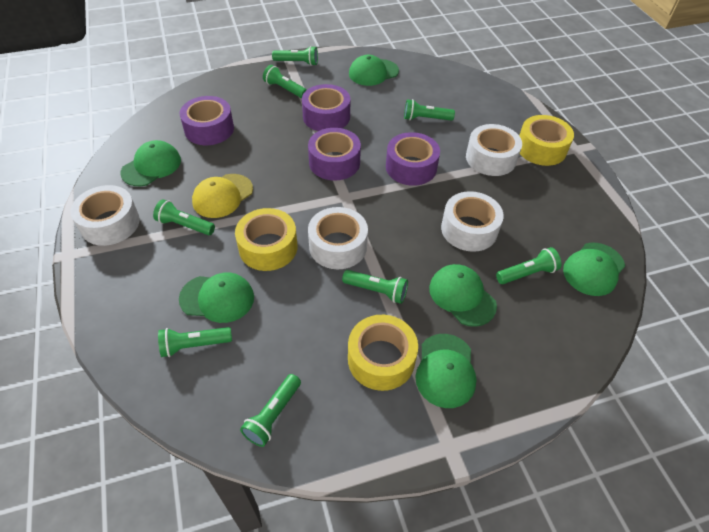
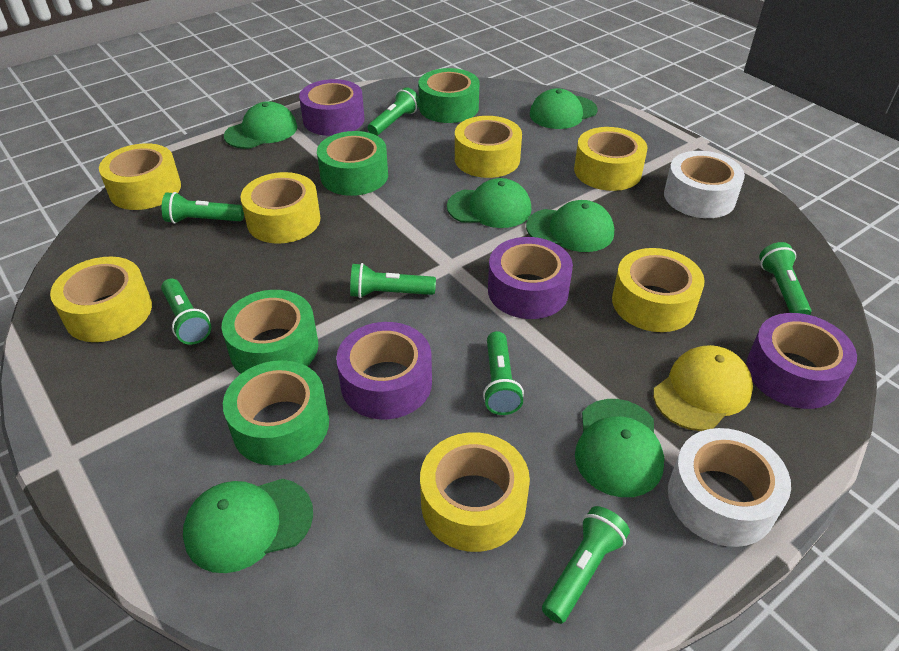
green flashlight: [153,199,215,235] [158,327,232,357] [240,374,301,447] [263,65,307,98] [272,46,318,66] [342,270,408,304] [404,99,455,121] [496,247,561,284] = 8 -> [161,278,211,345] [162,192,244,224] [350,263,436,298] [368,87,420,136] [483,331,524,415] [542,506,630,624] [759,242,811,315] = 7
green tape: none = 0 -> [222,290,318,374] [223,360,329,466] [317,131,388,196] [418,68,480,123] = 4
white tape: [70,185,140,246] [308,207,368,269] [441,191,504,252] [466,124,522,176] = 4 -> [664,151,745,218] [668,428,791,547] = 2
yellow tape: [235,208,297,271] [348,315,418,391] [519,115,574,166] = 3 -> [50,257,152,342] [99,143,181,210] [240,172,320,244] [420,432,530,552] [455,116,522,178] [574,127,648,191] [612,248,705,332] = 7

